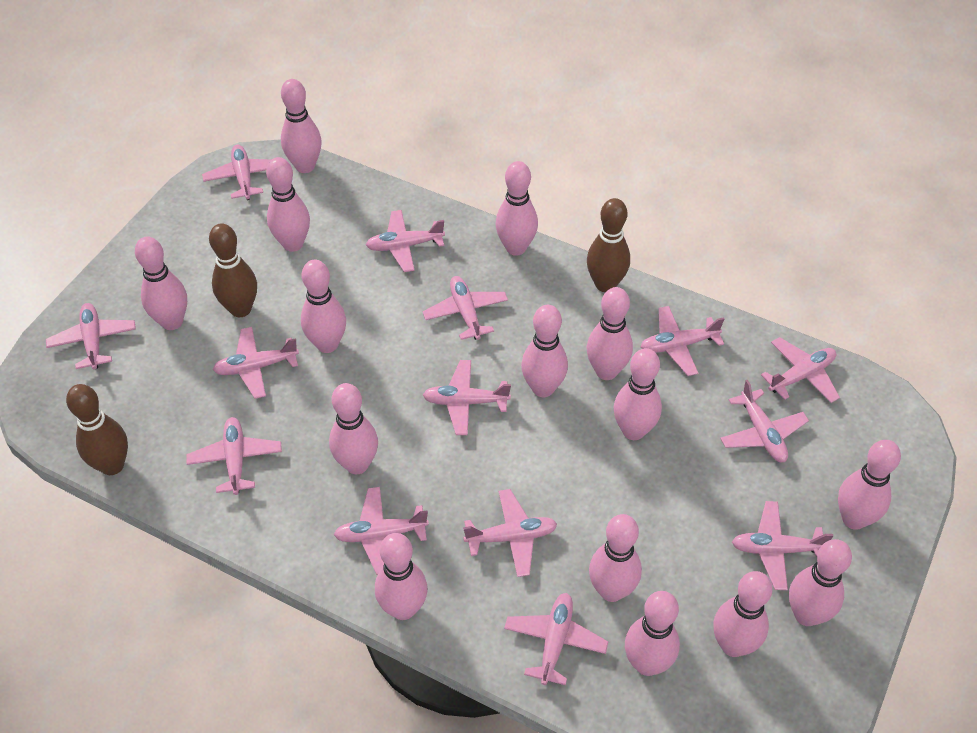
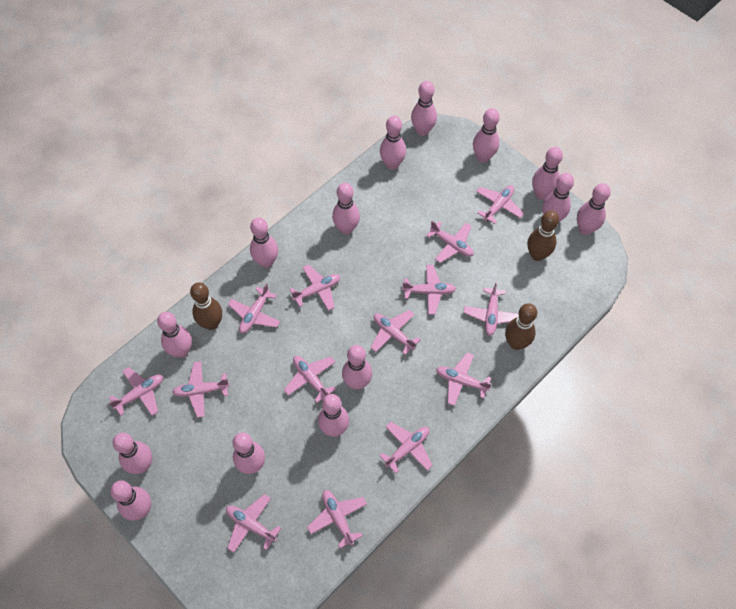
pink bowling pin: [135,236,187,330] [266,157,310,252] [281,79,322,173] [301,260,346,353] [329,383,378,474] [375,533,428,620] [495,161,538,256] [521,305,568,397] [587,287,633,380] [589,514,642,602] [613,348,662,440] [625,591,680,676] [713,571,773,657] [789,539,852,626] [838,440,901,530] = 15 -> [110,480,151,521] [113,433,152,474] [157,312,192,358] [232,432,265,474] [250,218,278,268] [318,394,349,437] [332,183,360,234] [342,345,372,390] [380,116,406,170] [411,81,437,136] [473,108,500,163] [532,147,563,200] [542,173,574,222] [577,183,611,235] = 14

